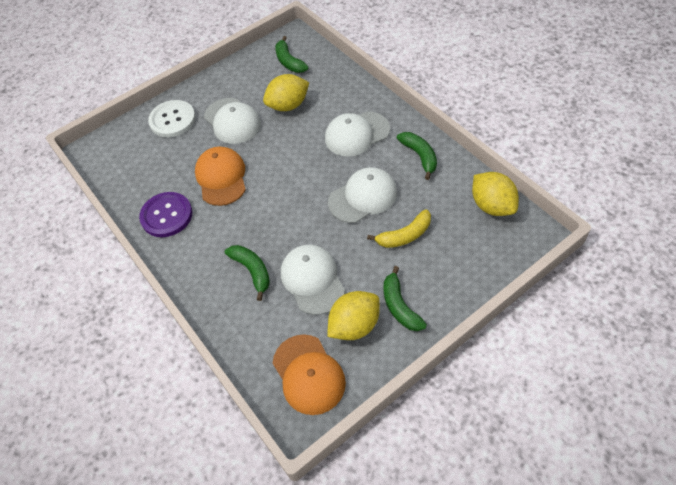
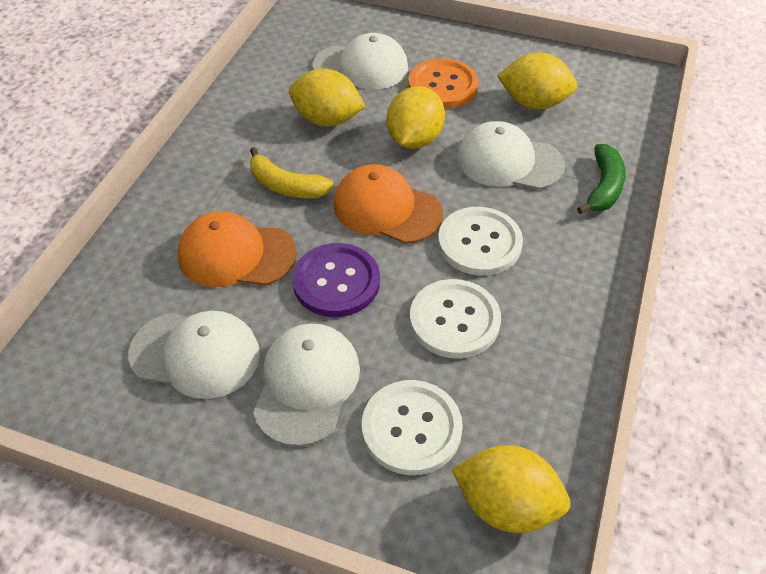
green banana: [225,245,270,301] [275,36,309,73] [384,266,427,331] [397,132,437,180] = 4 -> [577,144,625,214] = 1
orange button: none = 0 -> [408,58,479,109] = 1
white button: [148,100,196,137] = 1 -> [362,380,463,475] [410,279,501,359] [438,207,523,276] = 3
yellow lemon: [263,74,309,111] [327,291,380,340] [472,172,519,216] = 3 -> [289,68,366,127] [387,86,445,149] [452,445,571,533] [497,52,577,110] = 4

